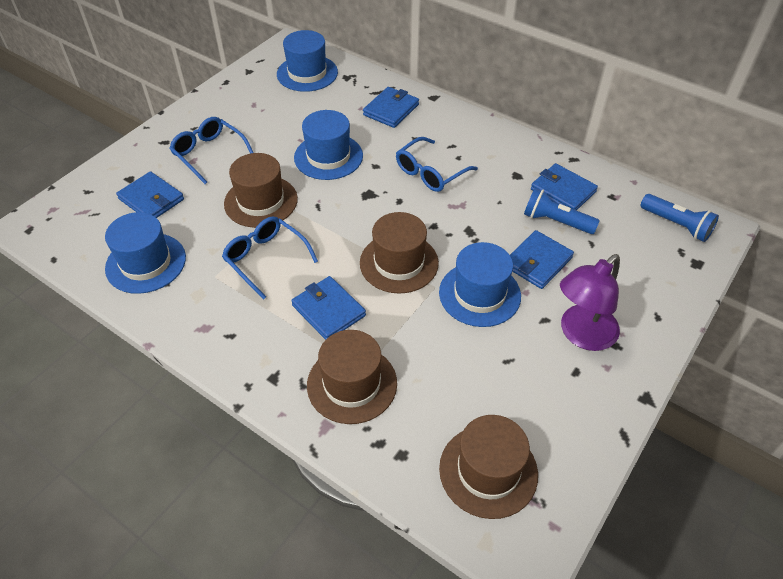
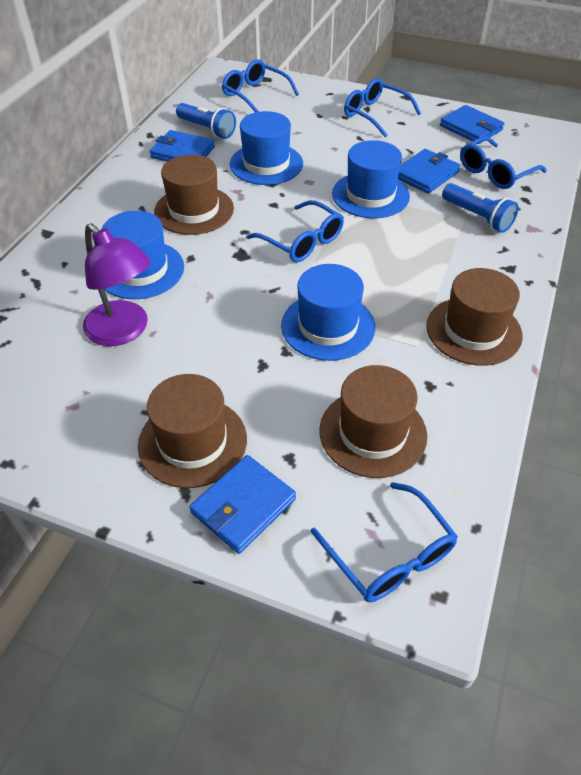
blue glasses: [169,117,253,184] [222,216,318,300] [396,137,478,192] = 3 -> [222,60,299,112] [247,200,344,262] [311,482,458,602] [344,78,421,137] [460,136,547,189] = 5
blue wallet: [116,171,184,218] [291,276,366,340] [363,87,419,128] [510,230,574,289] [531,163,598,211] = 5 -> [149,130,215,162] [189,455,296,554] [398,149,460,194] [440,105,504,144] = 4

